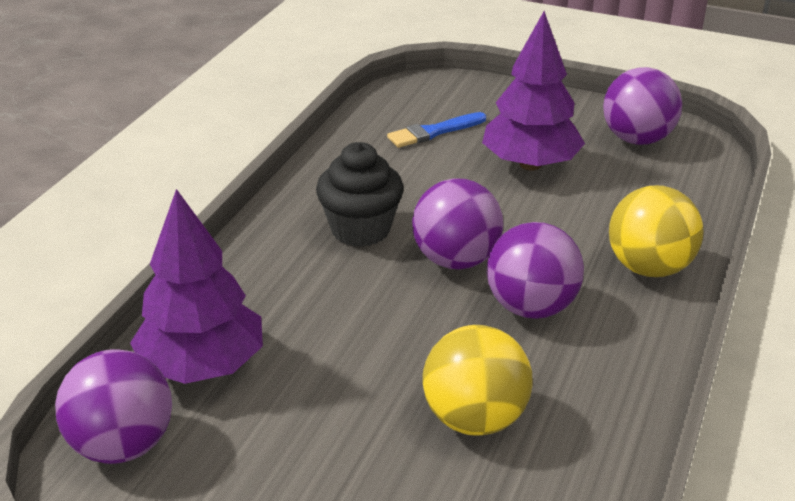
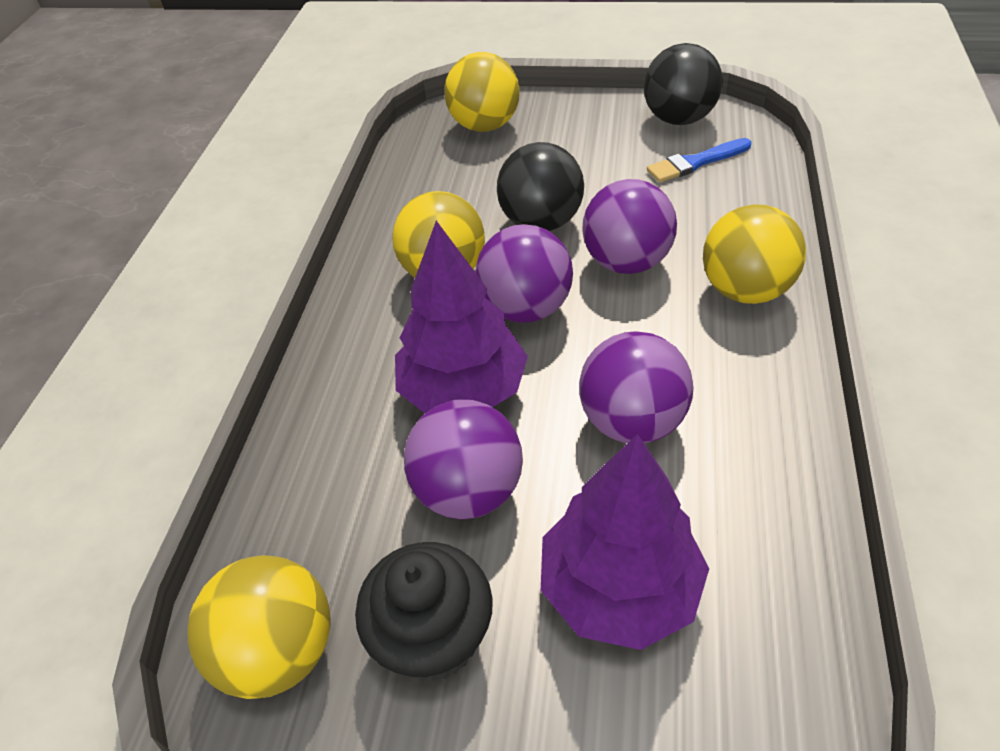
black ball: none = 0 -> [497,142,584,231] [644,43,723,125] = 2
yellow ball: [423,325,533,436] [609,186,704,277] = 2 -> [187,555,331,699] [392,191,485,278] [444,52,520,132] [703,205,806,304] = 4

